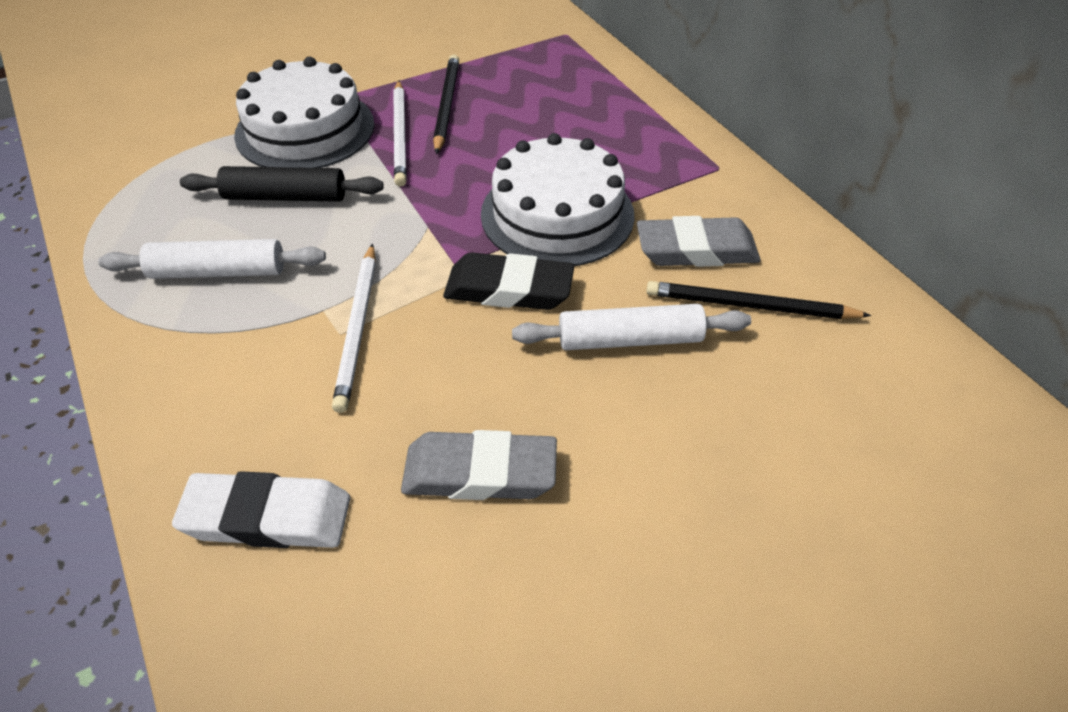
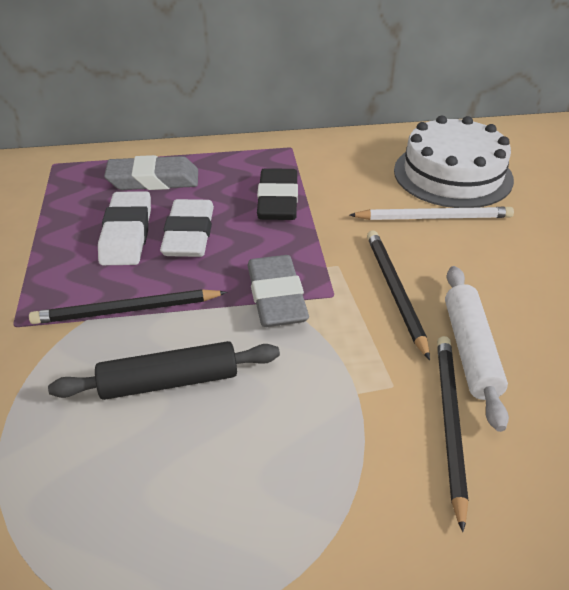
black pencil: [433,55,459,154] [646,281,871,319] = 2 -> [29,289,227,324] [367,230,430,360] [437,336,468,532] = 3
white cake: [234,57,374,168] [481,133,635,266] = 2 -> [394,115,514,208] = 1
white eraser: [172,471,350,548] = 1 -> [98,191,151,265] [160,199,214,257] = 2
white pencil: [332,244,376,413] [393,80,407,187] = 2 -> [350,207,514,220] = 1
white rolling pin: [98,239,326,279] [512,304,751,350] = 2 -> [445,266,509,432] = 1

